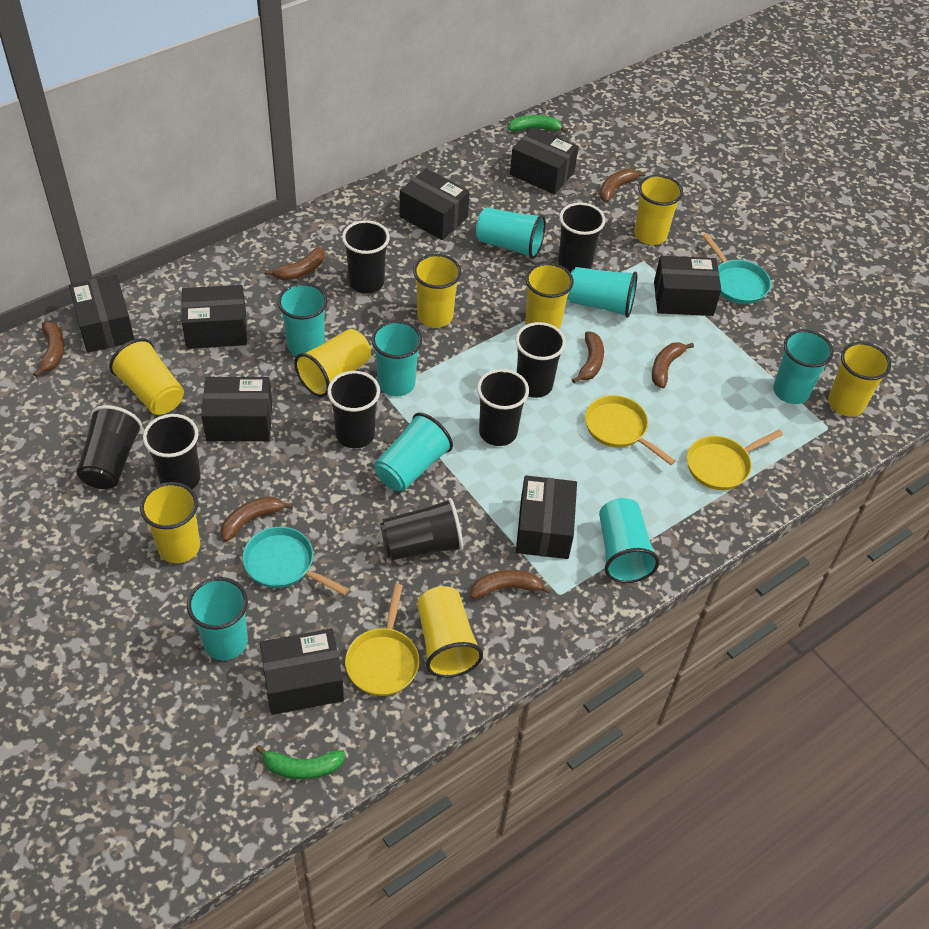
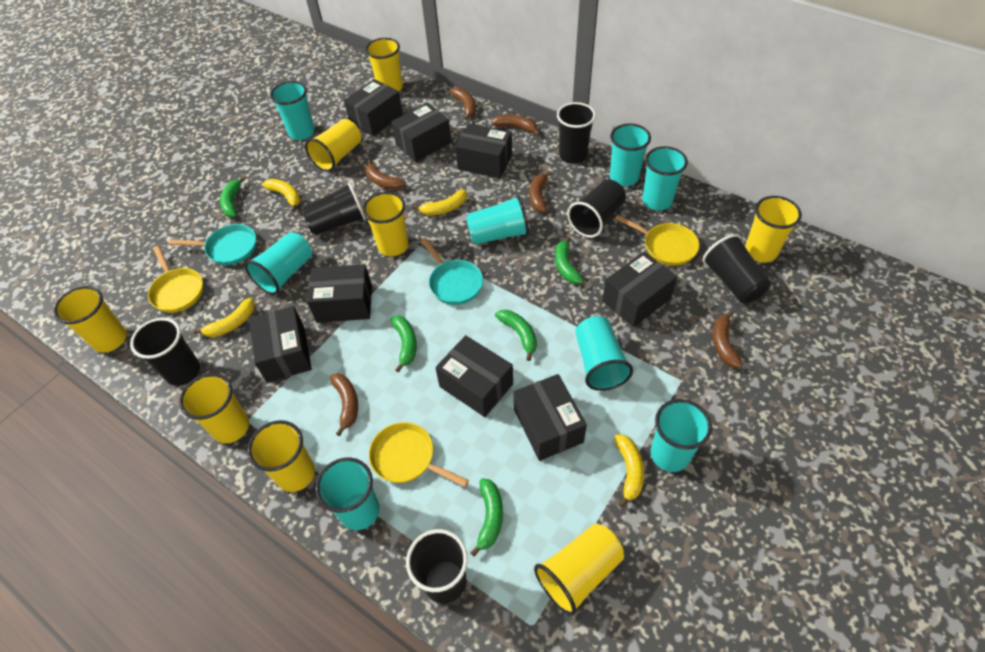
black cup: [77,405,142,489] [143,414,201,489] [327,371,380,448] [342,220,390,294] [380,498,463,560] [477,369,529,446] [515,322,566,398] [558,202,605,273] = 8 -> [130,318,200,386] [301,183,366,235] [406,529,468,604] [557,102,596,164] [567,179,626,238] [702,234,771,303] = 6
brown banana: [33,321,65,377] [221,496,293,541] [264,247,325,280] [470,570,551,599] [572,331,604,383] [600,169,646,202] [652,342,694,388] = 7 -> [330,373,358,436] [366,160,406,190] [450,87,476,120] [491,115,540,136] [529,171,552,212] [713,310,743,368] = 6
green banana: [255,745,345,780] [508,115,568,133] = 2 -> [220,176,246,217] [391,316,417,372] [470,478,503,557] [495,310,537,361] [555,236,584,284] = 5
yellow banana: none = 0 -> [194,298,255,337] [262,179,300,212] [413,190,467,215] [614,434,644,507] = 4

